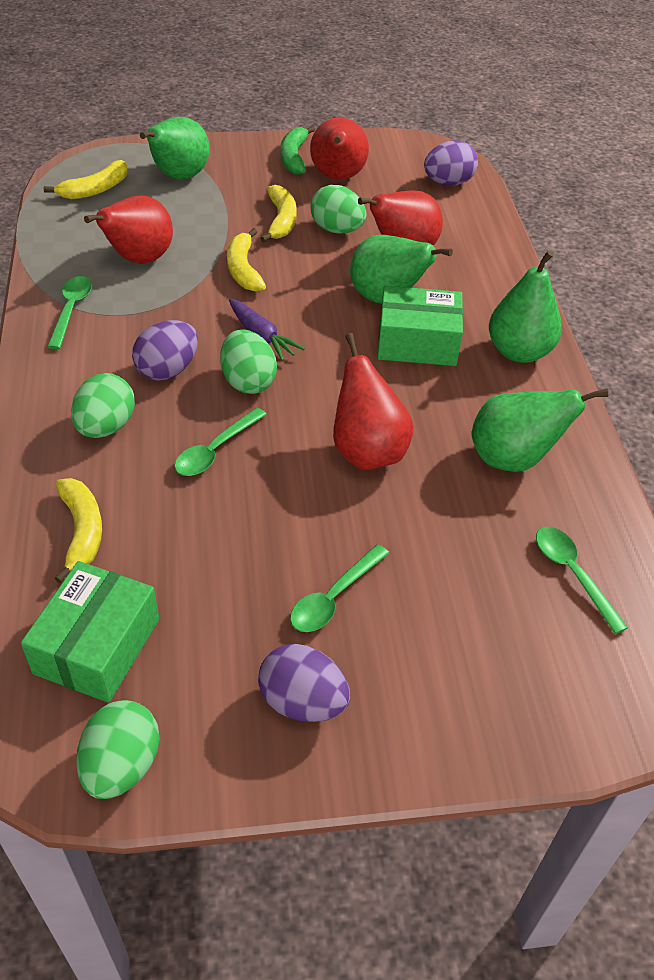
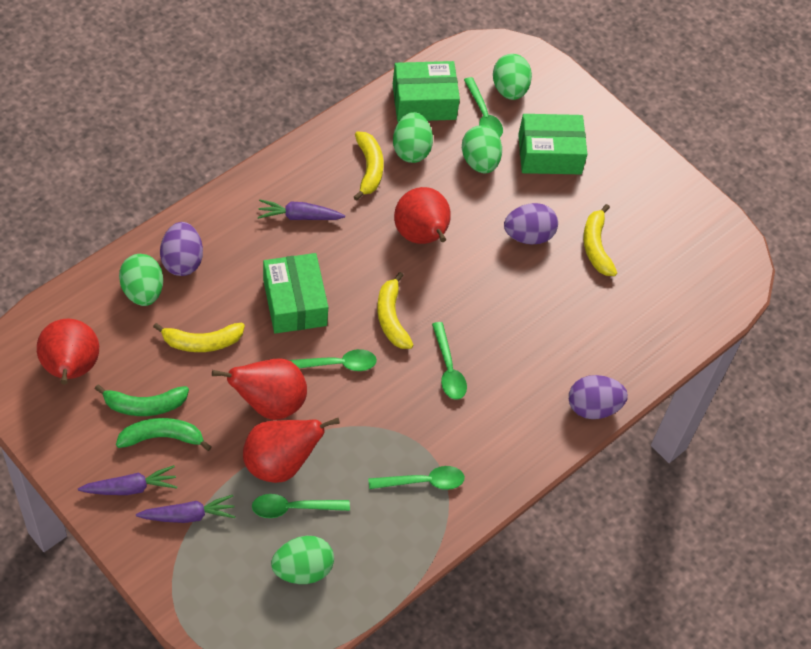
green banana: [280,126,315,175] = 1 -> [95,385,189,416] [116,418,212,451] = 2
green box: [21,561,159,703] [378,286,463,366] = 2 -> [263,253,328,334] [393,61,460,122] [518,114,587,174] = 3
green egg: [71,373,135,438] [76,700,160,799] [220,330,277,394] [311,185,366,233] = 4 -> [119,254,163,306] [271,536,334,584] [393,112,433,163] [462,125,502,173] [493,54,532,100] = 5
green pear: [140,117,210,179] [350,235,453,304] [472,388,608,472] [489,250,562,363] = 4 -> none = 0
green spoon: [47,276,92,349] [174,408,267,476] [290,544,389,632] [536,527,628,634] = 4 -> [252,494,350,518] [289,349,377,371] [368,466,465,490] [432,322,467,400] [464,77,503,137] = 5
purple carrot: [229,299,305,361] = 1 -> [78,465,177,495] [136,495,236,523] [258,199,345,220] = 3

